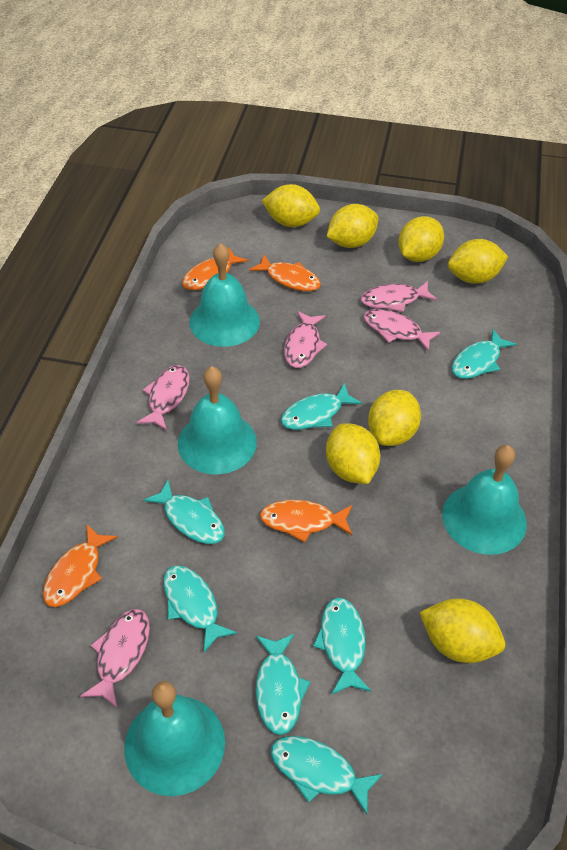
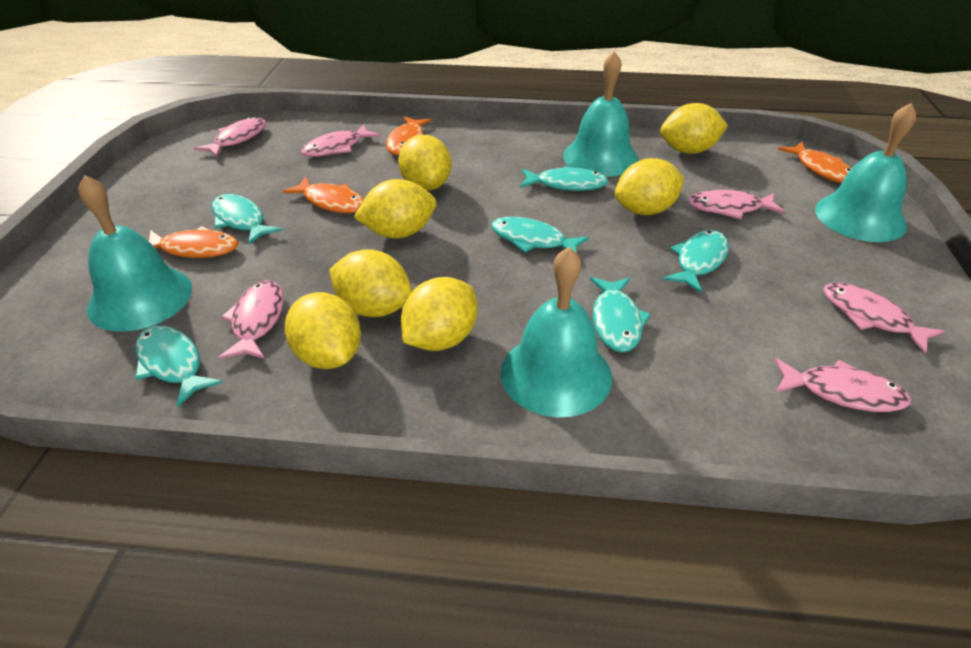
pink fish: [80,609,150,709] [136,365,190,431] [284,311,327,368] [361,281,437,312] [363,309,441,352] = 5 -> [194,117,266,157] [219,280,284,359] [301,124,380,157] [688,189,785,219] [774,358,911,412] [823,283,945,354] = 6
turquoise fish: [143,480,225,544] [163,565,237,652] [256,634,310,735] [271,736,383,815] [281,383,362,430] [313,597,371,695] [451,329,517,379] = 7 -> [135,325,223,407] [212,194,282,245] [491,217,589,253] [520,166,608,191] [590,277,651,352] [663,230,729,293] = 6

